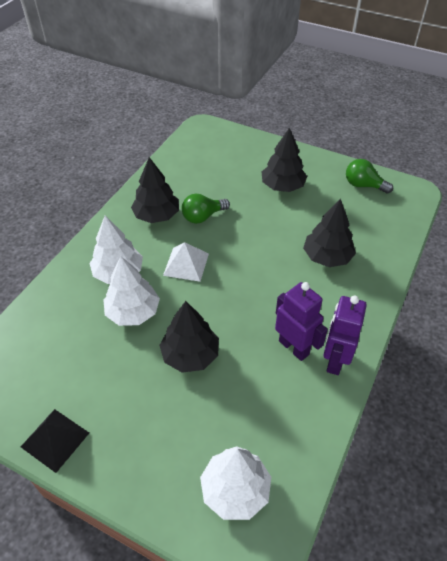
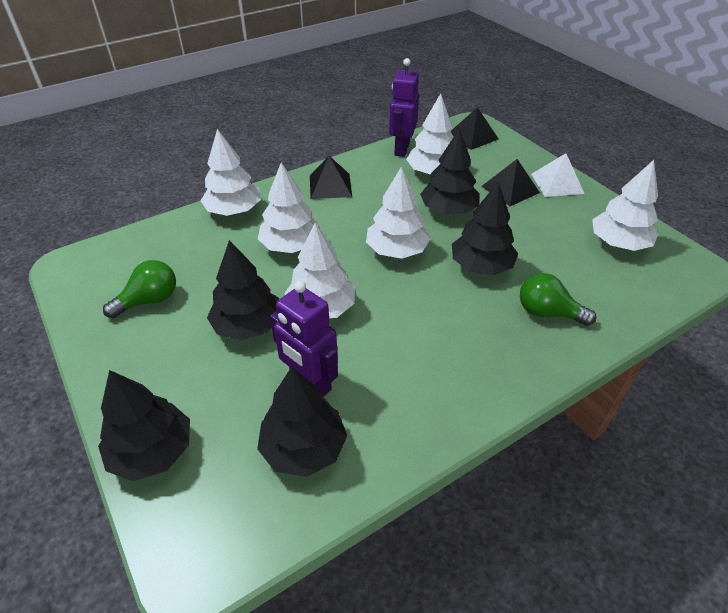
black pyramid: [21,409,89,473] = 1 -> [310,156,352,199] [451,107,499,150] [481,159,540,206] = 3
black tree: [131,157,179,223] [159,301,219,373] [262,128,307,192] [303,199,356,267] = 4 -> [98,370,190,481] [207,240,279,341] [257,367,347,477] [420,128,479,214] [452,182,518,275] = 5
white tree: [89,215,143,284] [103,256,160,326] [200,446,271,520] = 3 -> [200,129,261,216] [258,162,321,253] [284,223,355,319] [366,167,430,259] [406,93,454,176] [592,160,658,251] = 6

